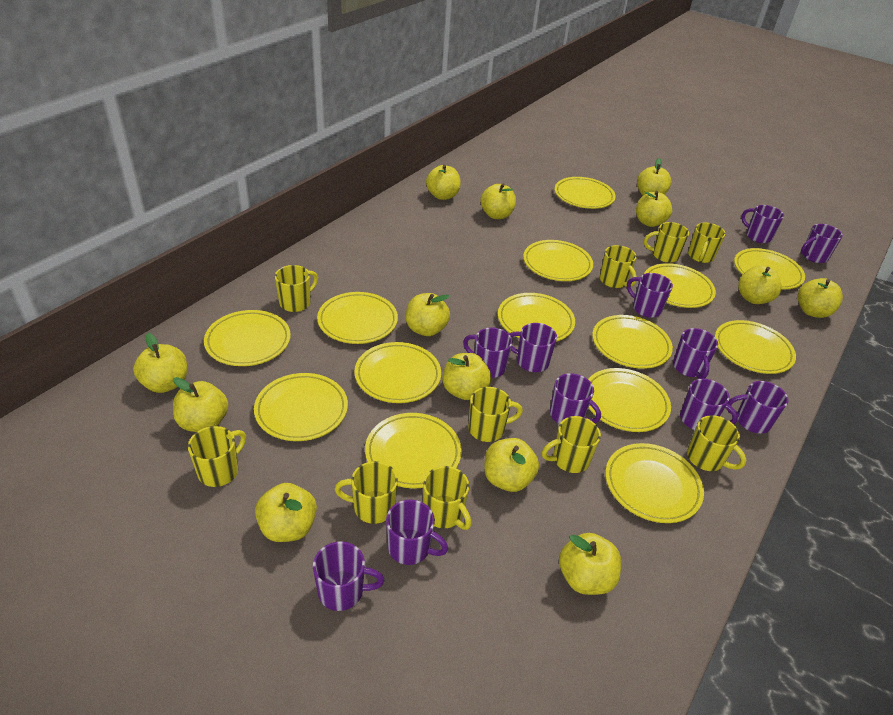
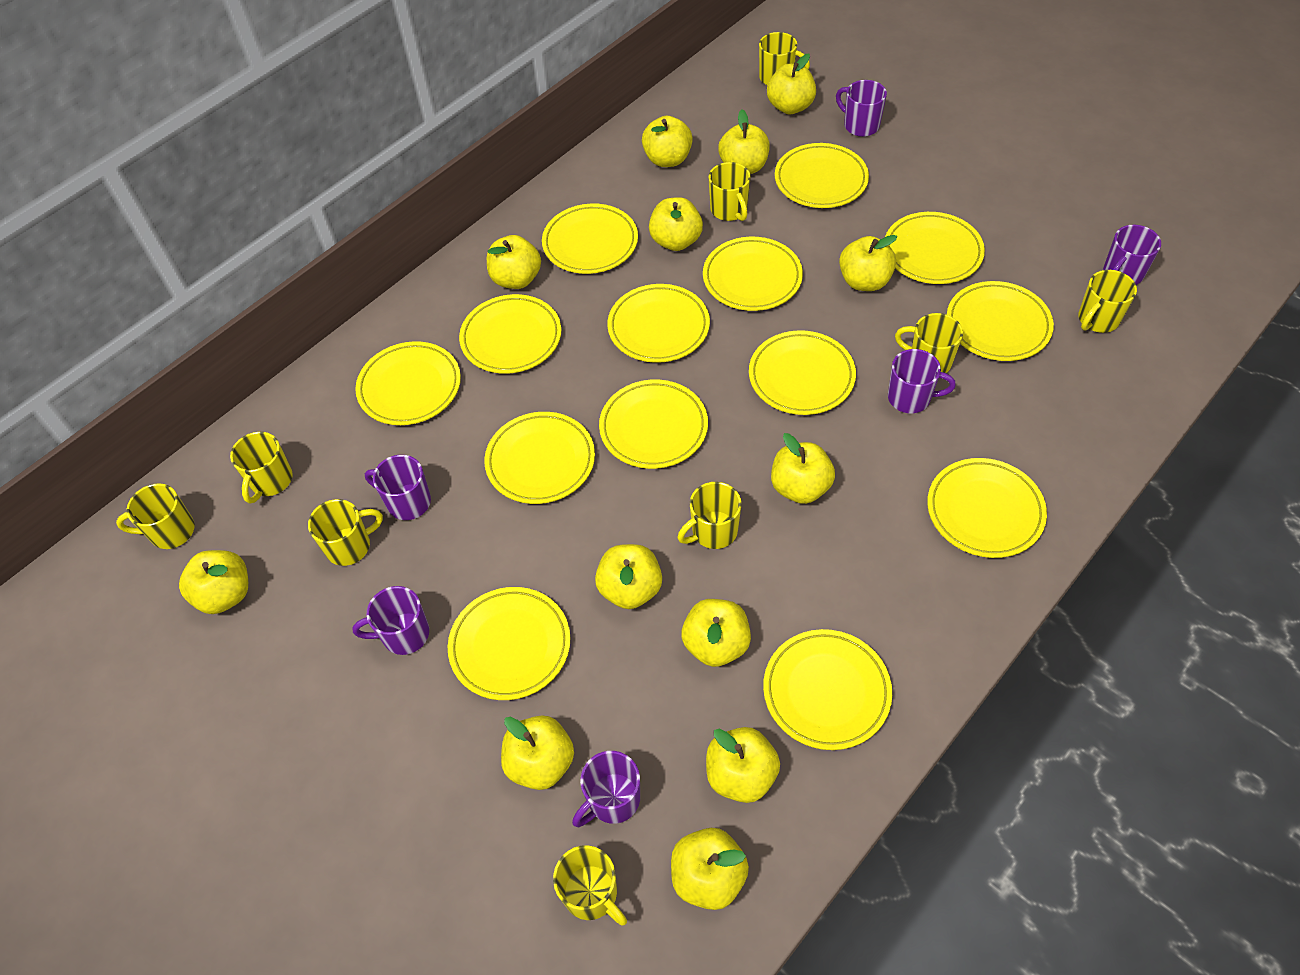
purple mug: [313,541,385,611] [386,500,448,565] [463,327,513,378] [509,323,557,372] [550,373,601,424] [627,273,673,318] [673,328,718,379] [680,379,738,430] [727,381,788,434] [741,205,784,243] [801,224,843,263] = 11 -> [352,586,429,655] [365,455,431,520] [572,751,640,827] [836,80,887,137] [888,349,956,413] [1103,225,1161,285] = 6
yellow mug: [188,426,246,487] [275,265,318,312] [335,461,398,524] [423,466,471,530] [468,387,523,442] [542,416,601,473] [600,245,637,288] [644,222,689,263] [687,415,746,471] [688,223,726,263] = 10 -> [116,483,195,549] [230,432,293,503] [308,499,383,566] [553,845,627,926] [678,482,742,549] [709,162,751,221] [759,32,810,85] [895,313,963,373] [1078,270,1137,333] = 9

